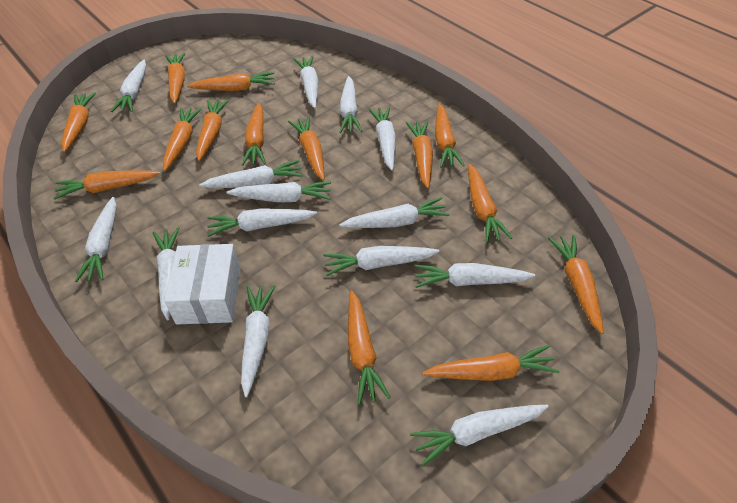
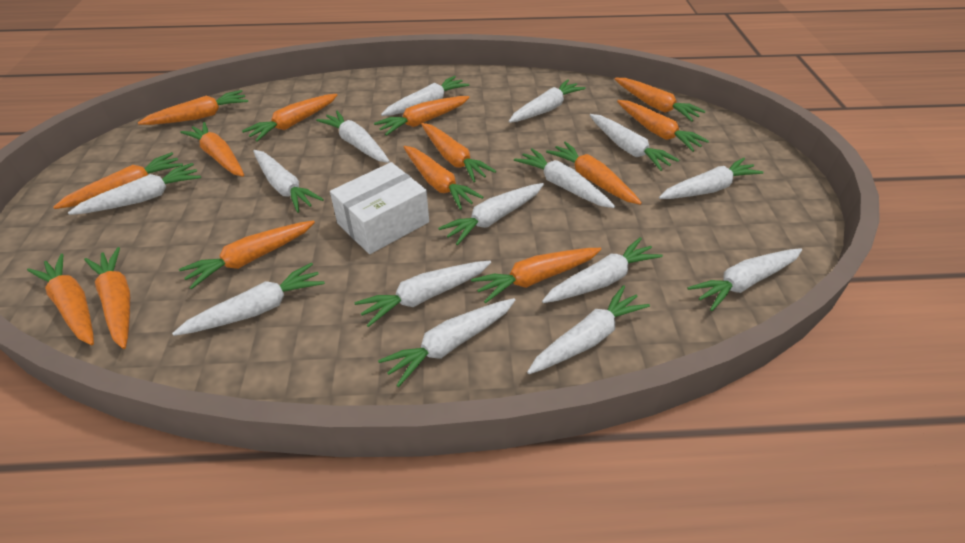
white carrot: [75,197,117,282] [111,60,146,112] [153,227,180,320] [199,160,303,188] [207,208,317,237] [226,181,331,203] [241,285,275,397] [294,56,319,108] [323,246,440,276] [339,76,362,133] [339,197,449,228] [368,106,396,171] [410,405,549,466] [414,263,535,288] = 14 -> [68,163,201,215] [172,263,325,336] [253,150,324,213] [316,111,390,163] [355,261,491,327] [378,298,515,387] [381,76,469,116] [438,183,544,245] [509,80,586,123] [514,148,615,208] [527,285,650,374] [542,237,663,303] [590,114,679,171] [659,158,764,199] [687,248,802,311] = 15

